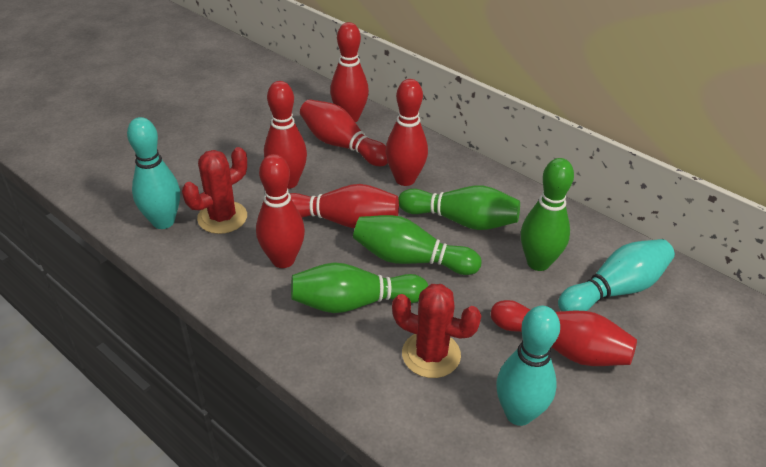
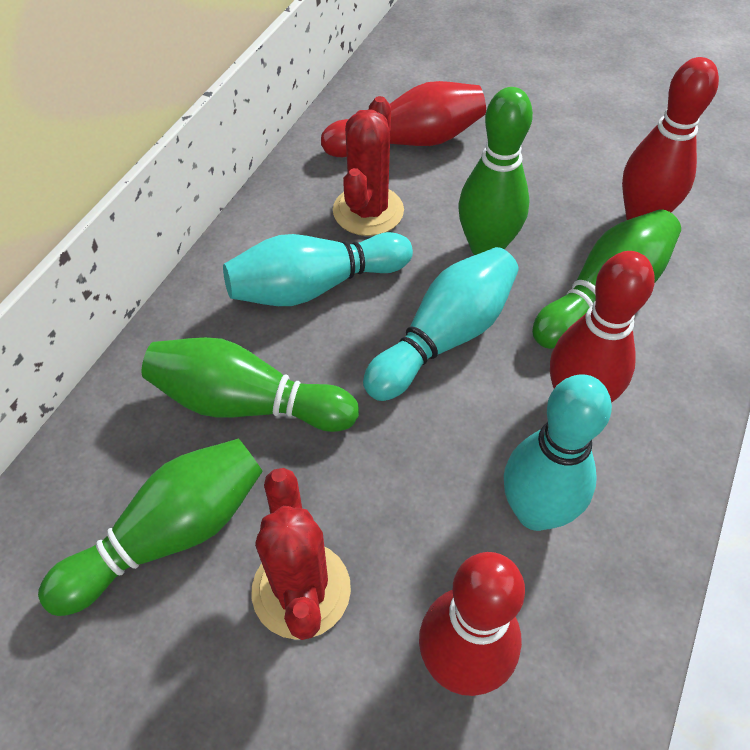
red bowling pin: [256,154,305,268] [264,81,307,189] [290,184,399,228] [300,99,388,166] [330,22,369,123] [386,79,428,186] [491,300,637,366] = 7 -> [321,81,486,157] [419,552,525,696] [550,251,655,403] [622,57,719,220] = 4

